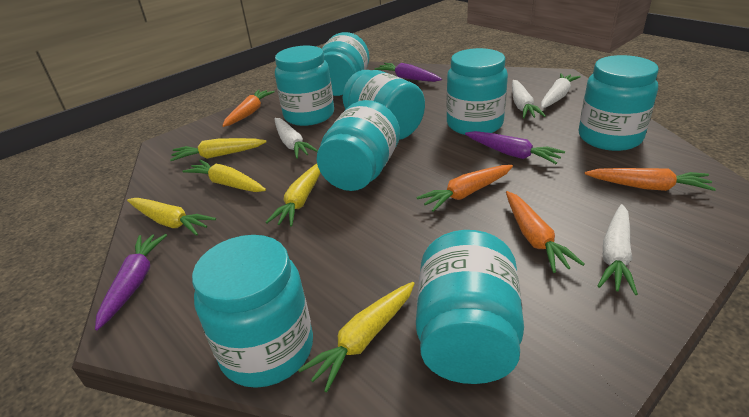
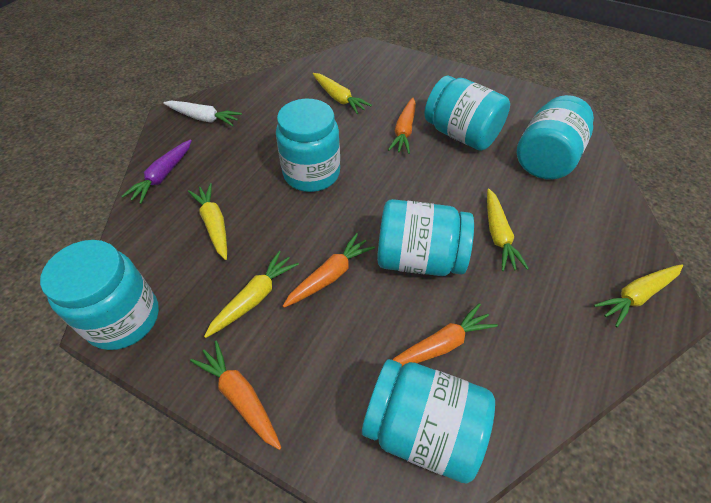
purple carrot: [95,234,167,330] [375,63,442,82] [465,131,565,164] = 3 -> [122,139,192,204] = 1
turquoise jar: [192,235,313,388] [275,46,334,126] [317,100,400,191] [322,32,369,96] [342,70,425,140] [416,230,524,384] [446,48,508,135] [579,55,659,151] = 8 -> [40,240,159,350] [276,99,340,192] [362,359,495,483] [377,199,474,276] [425,76,510,151] [517,95,594,180] = 6
white carrot: [275,118,318,159] [512,80,546,118] [541,73,581,108] [598,204,638,295] = 4 -> [163,101,242,126] = 1

